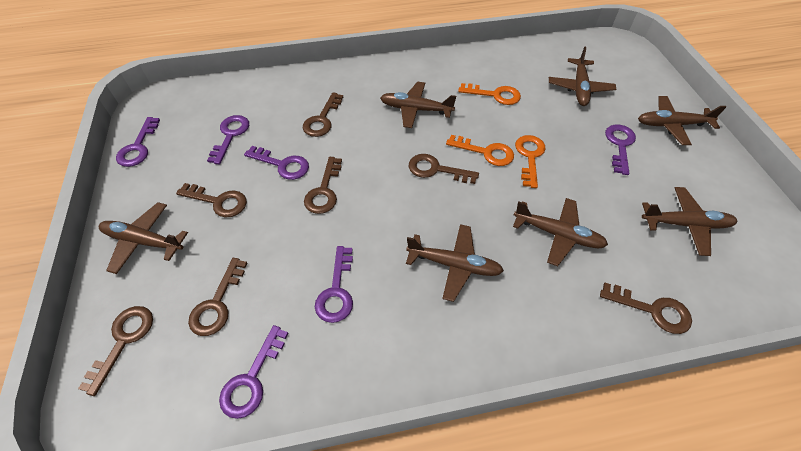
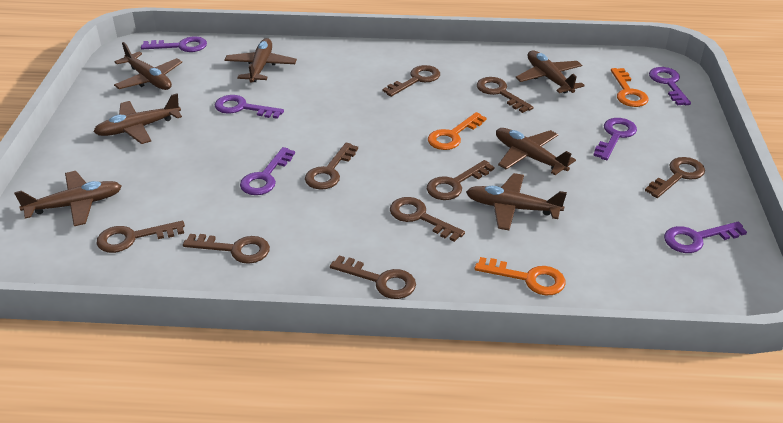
brown key: [78,306,153,396] [176,183,247,217] [188,258,247,336] [303,92,343,137] [304,157,342,214] [409,154,479,184] [600,283,692,334] = 7 -> [96,221,185,253] [183,234,270,264] [305,143,358,190] [330,256,416,299] [383,65,440,97] [390,197,465,242] [427,160,494,200] [477,77,533,113] [645,157,705,198] = 9

